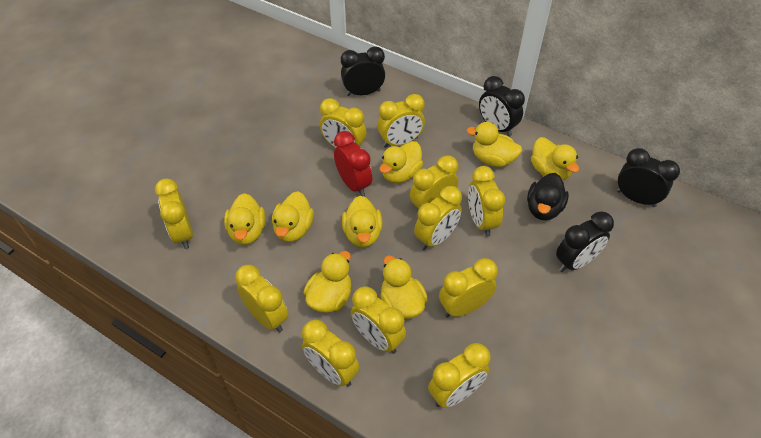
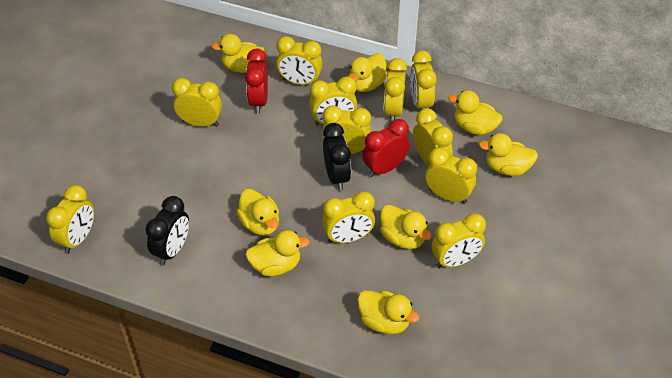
black clock: [341,46,385,96] [479,76,525,137] [556,211,614,272] [617,148,680,207] = 4 -> [145,196,189,265] [323,123,351,191] = 2
black duck: [527,173,569,220] = 1 -> none = 0
red clock: [334,131,372,196] = 1 -> [245,49,268,114] [362,119,410,177] = 2

